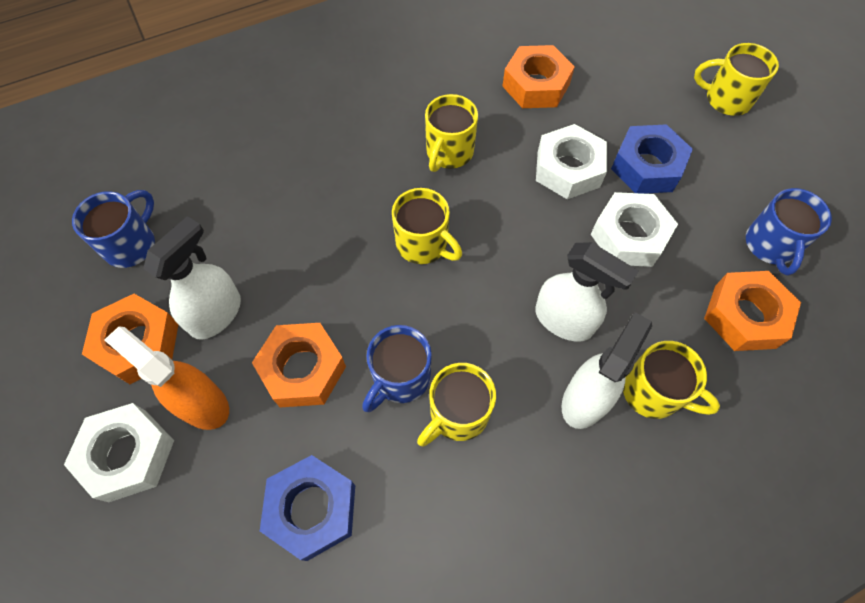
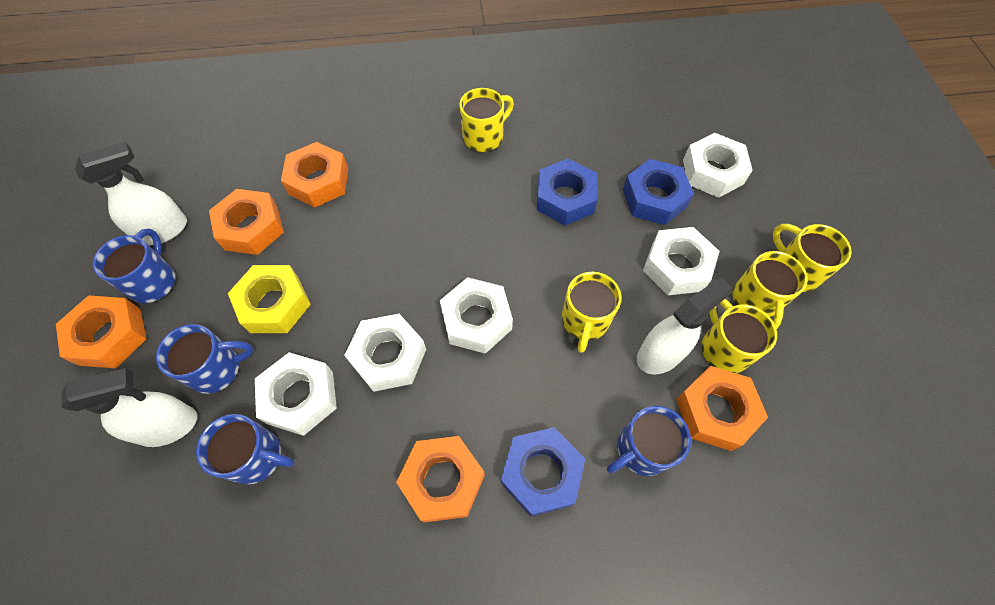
blue mug: [72,190,155,268] [362,325,432,412] [746,188,832,276] = 3 -> [93,229,175,303] [156,324,253,394] [196,414,295,485] [607,406,691,476] = 4
blue nut: [260,455,355,561] [611,124,693,194] = 2 -> [501,427,585,517] [537,158,598,225] [623,159,694,225] = 3
orange nut: [82,294,178,384] [252,323,346,407] [502,45,575,108] [704,271,801,351] = 4 -> [56,295,147,368] [209,189,284,255] [281,142,348,207] [396,436,485,523] [676,366,768,451] = 5
orange spray bottle: [105,326,229,430] = 1 -> none = 0
white nut: [64,403,174,502] [536,124,607,199] [591,192,678,267] = 3 -> [255,352,337,436] [344,314,426,392] [440,277,513,354] [643,227,720,295] [683,133,753,198] = 5
yellow nut: none = 0 -> [228,265,311,333] = 1

